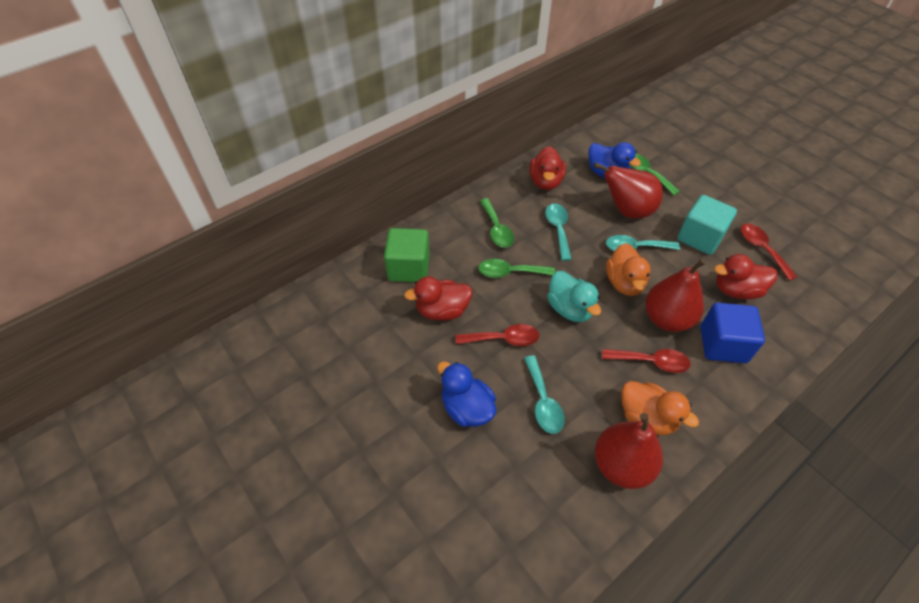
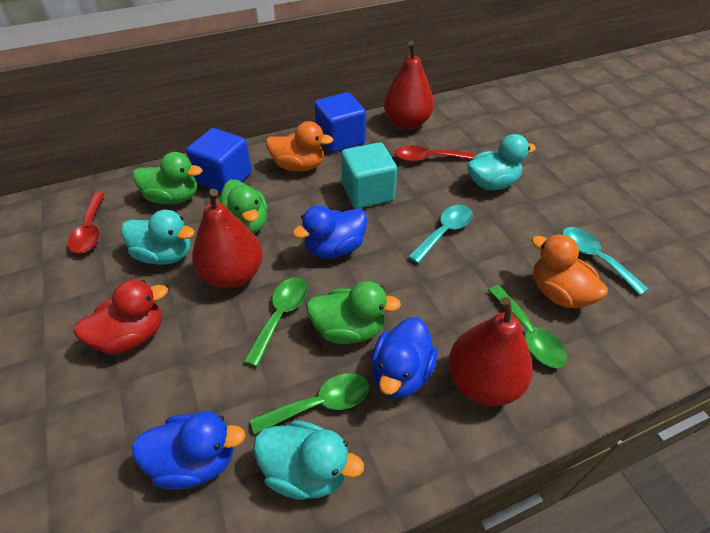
blue cube: [701,303,765,363] = 1 -> [186,128,252,192] [314,92,366,153] = 2
blue duck: [437,361,496,427] [589,142,641,178] = 2 -> [132,411,246,490] [292,205,367,258] [371,317,438,398] = 3
green cube: [384,228,430,282] = 1 -> none = 0
green duck: none = 0 -> [133,152,202,205] [217,179,268,234] [306,281,401,344] = 3
red duck: [404,276,473,321] [530,146,566,190] [714,254,777,299] = 3 -> [73,280,168,355] = 1
red spoon: [456,324,539,346] [602,349,691,373] [741,224,797,281] = 3 -> [68,192,105,254] [395,145,475,162] = 2
turquoise duck: [547,271,601,322] = 1 -> [121,210,195,265] [253,420,364,500] [467,134,536,190] = 3
turquoise spoon: [524,355,565,434] [545,204,572,261] [606,235,680,251] = 3 -> [408,205,473,264] [562,227,648,295] = 2

